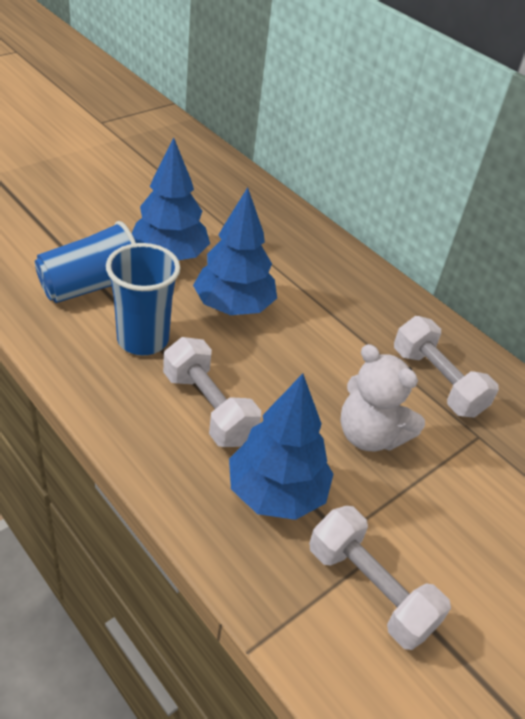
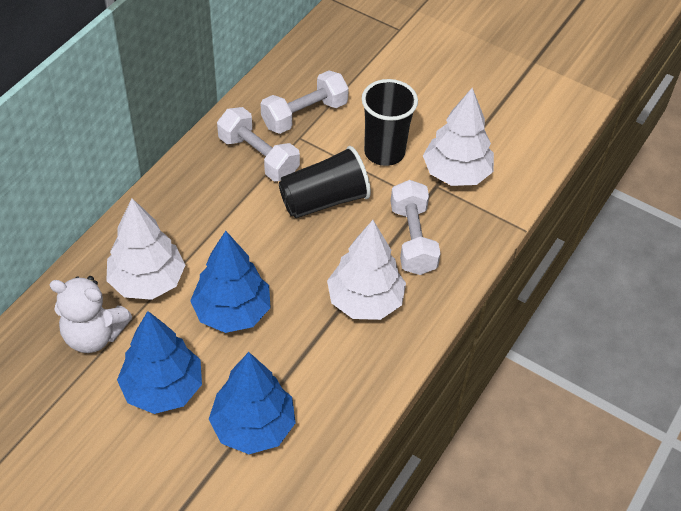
black cup: none = 0 -> [279,146,371,218] [362,79,418,166] = 2
blue cup: [35,221,136,303] [106,243,180,355] = 2 -> none = 0
white tree: none = 0 -> [106,198,185,300] [327,220,406,320] [423,88,494,186] = 3

